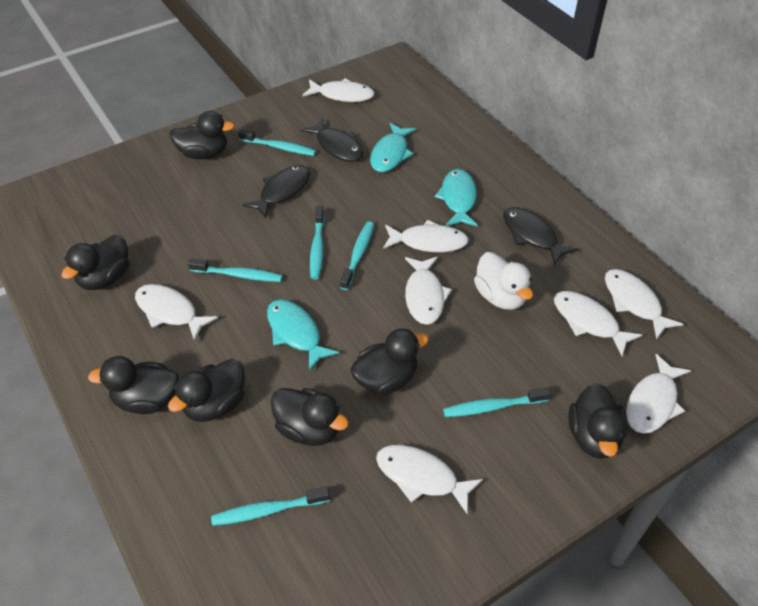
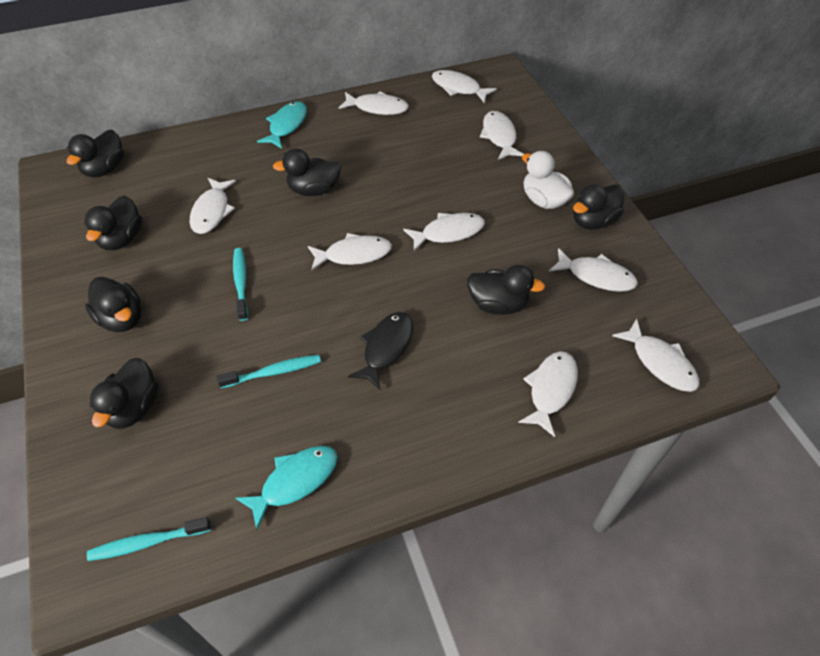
black fish: [242,165,310,219] [301,118,363,162] [503,207,578,265] = 3 -> [348,312,413,391] = 1
turquoise fish: [267,299,339,371] [370,123,416,172] [435,169,478,226] = 3 -> [235,446,338,530] [257,101,307,149] = 2
turquoise toothbrush: [188,258,283,282] [211,487,330,526] [238,129,316,156] [310,206,325,280] [340,222,374,290] [443,387,551,417] = 6 -> [87,517,211,561] [217,355,321,388] [233,248,248,321] = 3
white fish: [135,284,218,342] [303,79,375,102] [376,445,483,514] [383,220,469,252] [405,257,452,325] [554,291,642,356] [605,269,684,339] [626,354,691,434] = 8 -> [189,178,236,234] [308,233,392,271] [338,91,409,115] [403,213,485,251] [432,70,497,103] [480,111,523,160] [518,351,578,437] [549,248,638,292] [612,319,700,392] = 9

